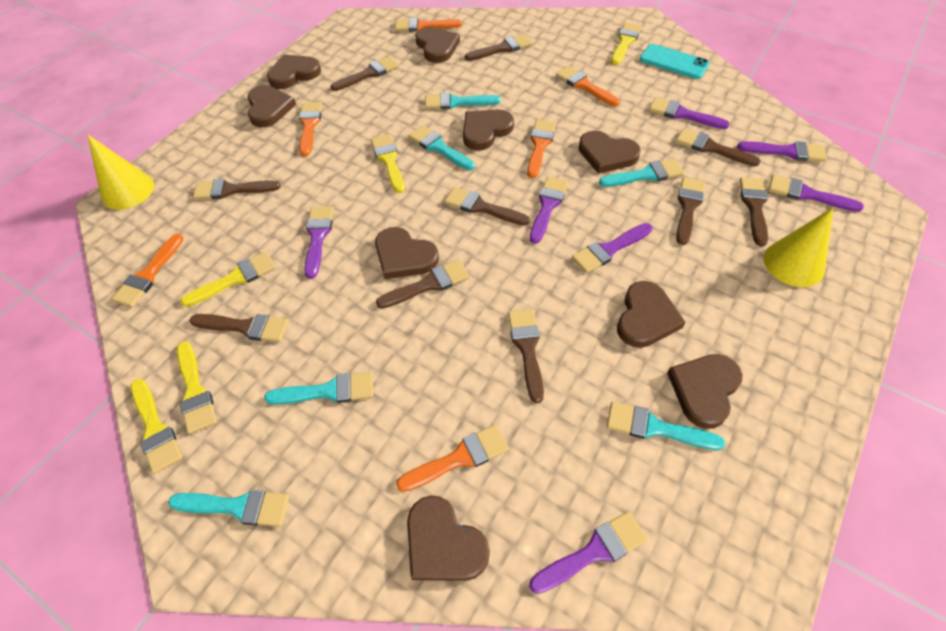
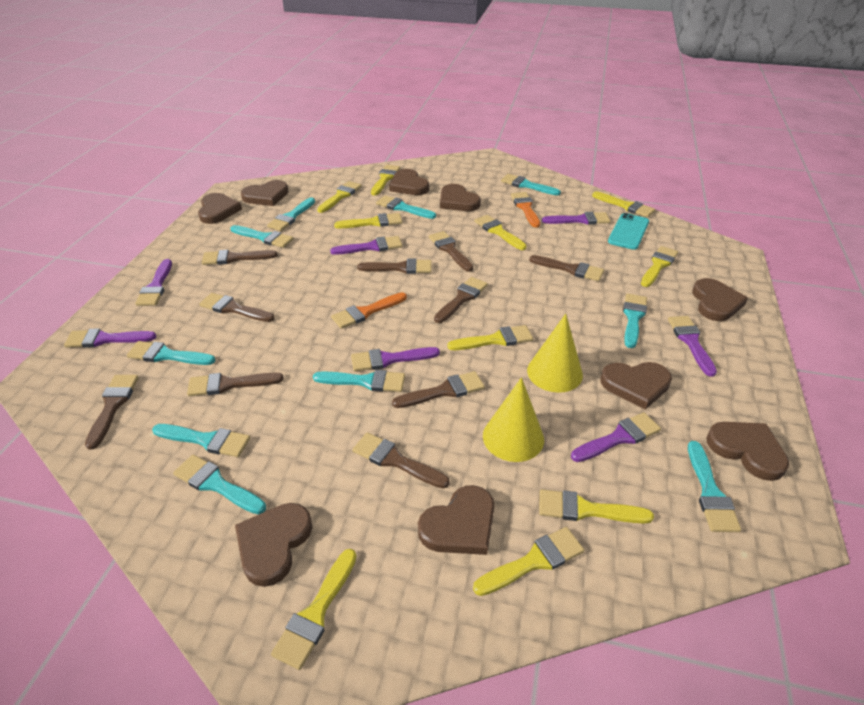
orange brush: [112,233,183,307] [299,102,322,156] [395,17,462,32] [396,424,509,492] [527,120,556,178] [556,66,620,106] = 6 -> [331,292,407,329] [511,192,540,228] = 2
turquoise brush: [168,490,289,526] [264,372,373,405] [409,125,475,170] [425,92,501,109] [599,159,684,187] [607,402,725,450] = 6 -> [127,341,216,365] [152,424,250,457] [173,455,266,514] [230,225,293,248] [267,197,315,231] [313,370,405,392] [376,195,436,219] [501,174,561,195] [623,293,647,348] [688,441,741,532] = 10
yellow brush: [131,379,182,474] [177,341,217,434] [180,251,276,307] [371,134,405,193] [611,22,642,65] = 5 -> [271,549,357,670] [317,181,362,213] [334,213,402,228] [371,165,400,195] [447,325,533,350] [473,527,584,596] [474,215,527,250] [539,489,654,524] [592,191,655,217] [641,246,678,287] = 10

